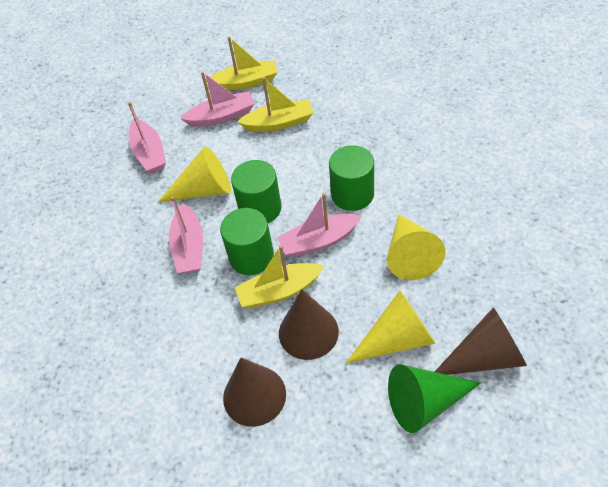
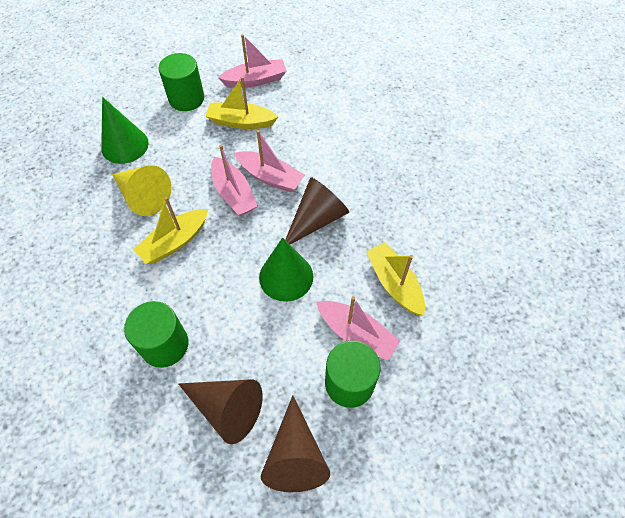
green cone: [388,364,481,433] = 1 -> [101,97,149,164] [259,238,313,302] = 2
yellow cone: [158,147,231,202] [346,291,436,363] [387,214,445,280] = 3 -> [112,165,171,216] = 1

